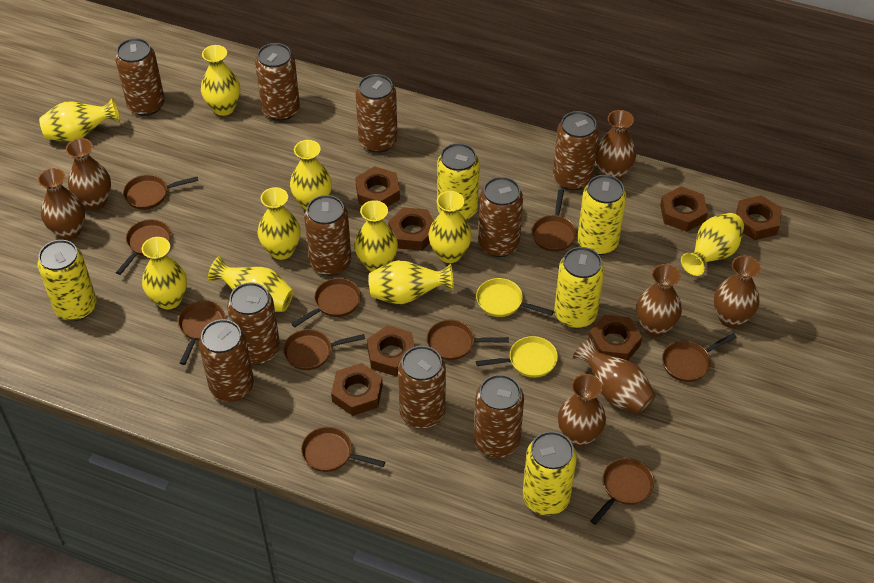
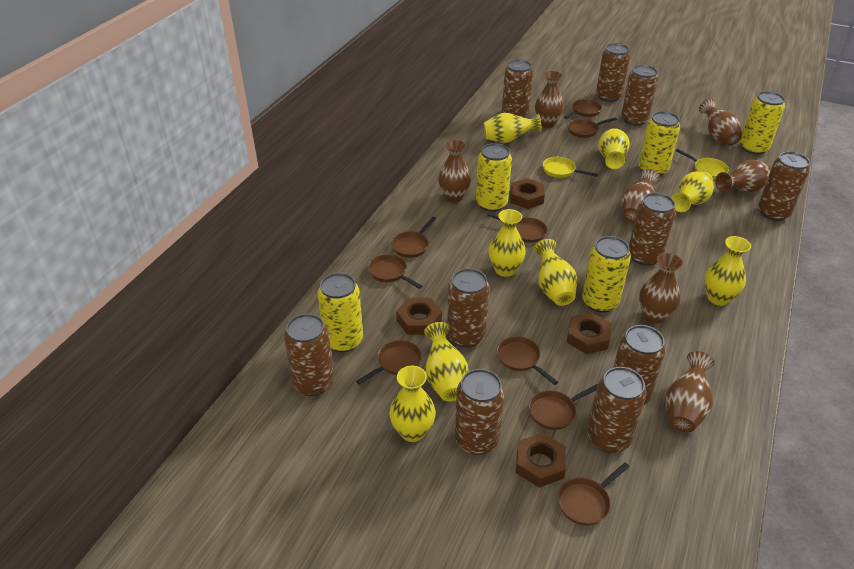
brown nut: [331,363,383,416] [355,166,400,207] [367,325,415,376] [388,207,434,251] [589,315,642,361] [660,186,708,232] [736,195,782,240] = 7 -> [396,298,442,335] [510,178,545,209] [516,433,566,488] [567,312,611,354] = 4
brown pan: [116,219,171,275] [123,175,198,210] [178,301,225,365] [283,329,365,370] [291,278,361,328] [301,427,385,472] [427,320,509,360] [532,189,577,252] [591,458,654,525] [662,333,737,382] = 10 -> [356,340,421,385] [368,254,422,289] [391,217,436,258] [487,213,547,243] [497,336,558,385] [529,384,598,430] [558,463,629,526] [564,99,602,119] [567,117,617,138] = 9
yellow vase: [39,98,120,142] [142,237,187,309] [201,45,240,116] [208,256,293,312] [258,187,301,260] [290,140,332,210] [354,200,398,272] [369,260,454,304] [428,191,472,263] [681,213,744,276] = 10 -> [389,366,436,442] [424,322,469,401] [484,113,541,143] [489,209,526,277] [534,239,577,306] [598,128,630,169] [671,171,714,212] [705,236,751,306] = 8

